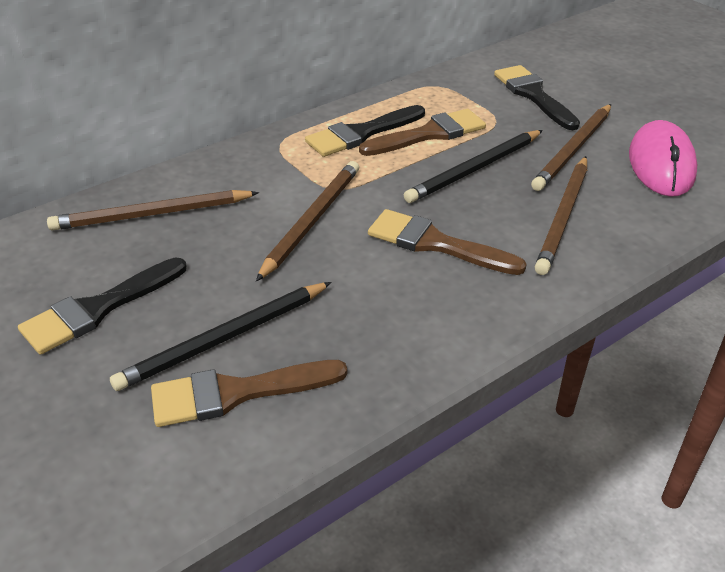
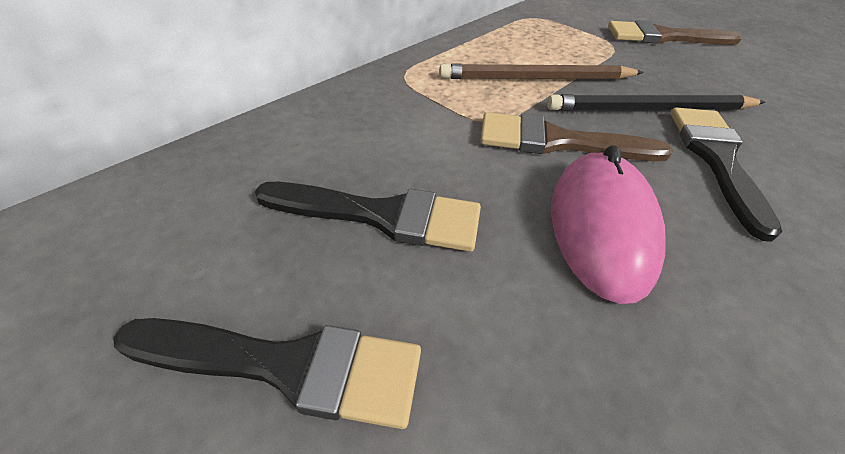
black pencil: [110,282,332,391] [404,130,543,203] = 2 -> [547,94,766,111] = 1
brown brush: [151,360,347,427] [359,109,486,156] [368,209,527,275] = 3 -> [480,112,673,161] [608,20,742,45] = 2
brown pencil: [47,190,259,231] [256,161,359,281] [531,104,611,191] [535,156,587,275] = 4 -> [439,63,644,79] = 1

